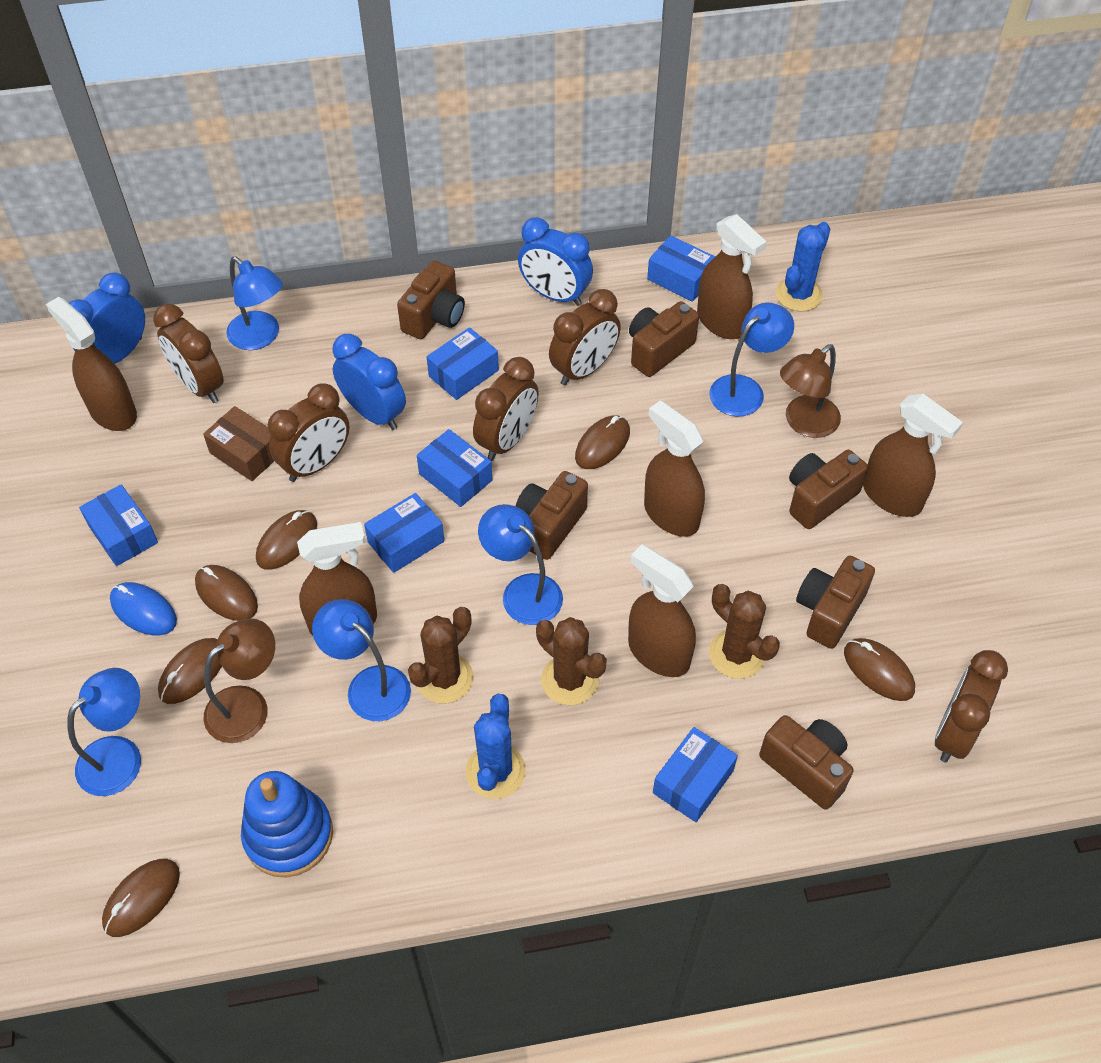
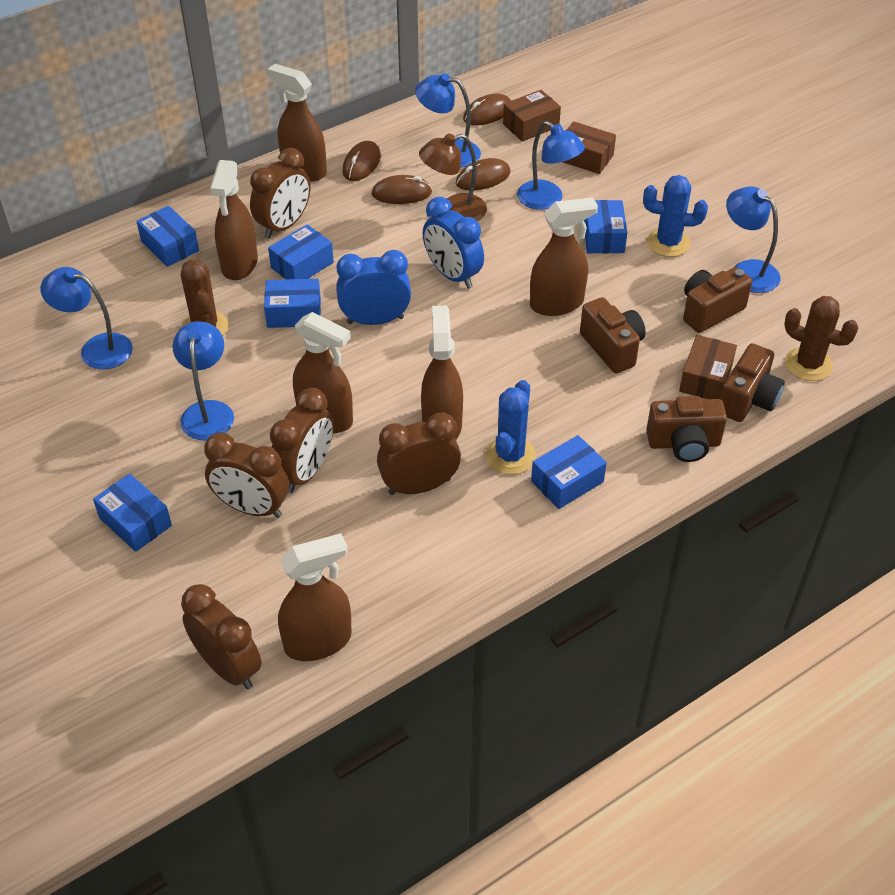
blue clock: [69,272,145,364] [332,334,406,430] [518,218,593,306] = 3 -> [336,250,411,325] [423,197,484,289] = 2
blue mouse: [110,582,177,635] = 1 -> none = 0
blue stacking toy: [241,771,333,877] = 1 -> none = 0
brown box: [203,406,274,481] = 1 -> [503,90,561,142] [563,121,616,174] [679,335,737,399] = 3
brown cactus: [408,607,473,704] [536,617,607,705] [709,584,780,679] = 3 -> [181,259,229,336] [784,296,858,381] = 2
brown camera: [397,260,465,339] [516,471,588,560] [629,301,699,377] [759,715,854,810] [789,450,868,529] [796,556,875,649] = 6 -> [580,297,646,373] [646,396,727,462] [683,267,752,333] [720,343,785,422] = 4
brown lamp: [204,618,275,743] [780,344,841,438] = 2 -> [419,133,487,221] = 1
brown mouse: [102,859,180,937] [158,638,222,704] [195,565,258,621] [256,510,317,570] [575,415,630,469] [844,638,915,701] = 6 -> [342,141,381,181] [372,175,432,204] [456,158,511,190] [463,94,511,125] = 4

